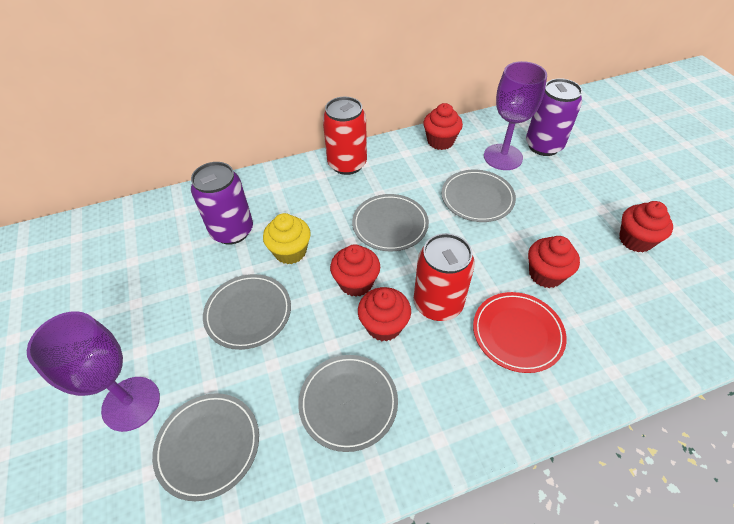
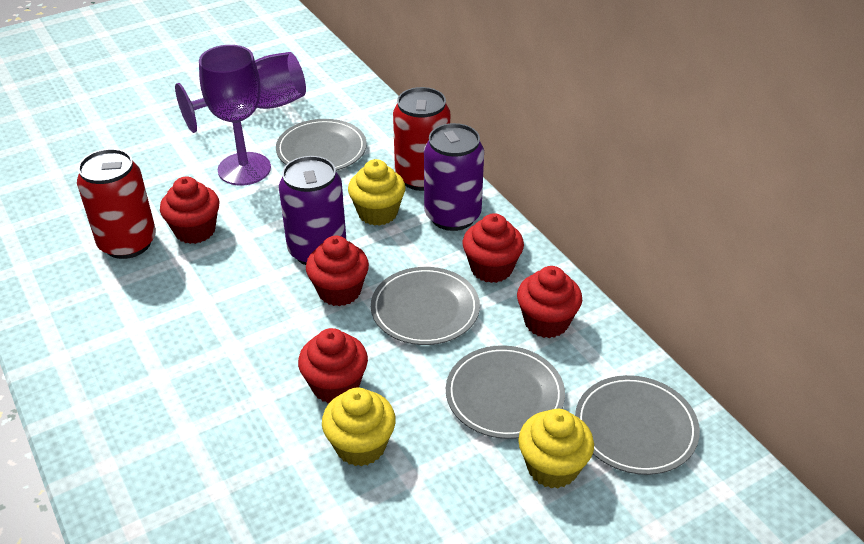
grey plate: [152,393,259,501] [203,274,291,350] [298,355,398,452] [352,194,429,252] [441,170,516,222] = 5 -> [276,119,367,171] [371,267,480,345] [446,345,565,439] [575,375,700,475] = 4
red plate: [473,292,567,373] = 1 -> none = 0
yellow cupcake: [263,213,311,264] = 1 -> [322,387,396,466] [348,159,405,226] [518,409,594,488] = 3

